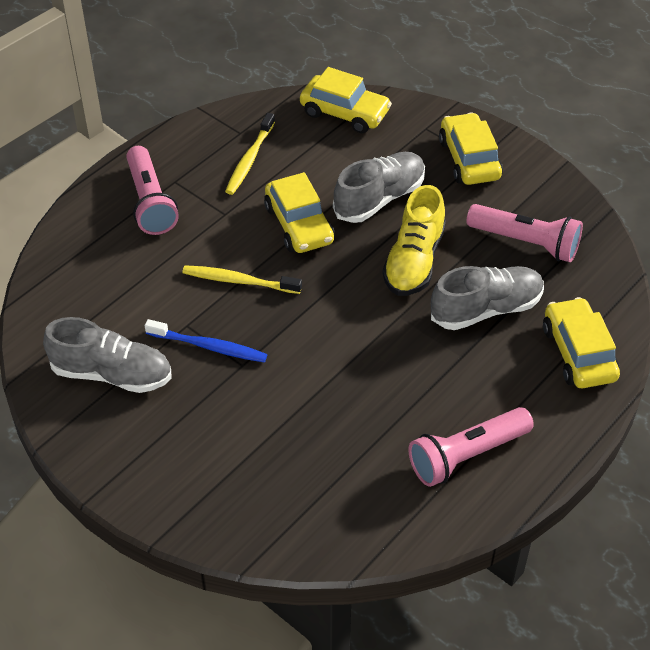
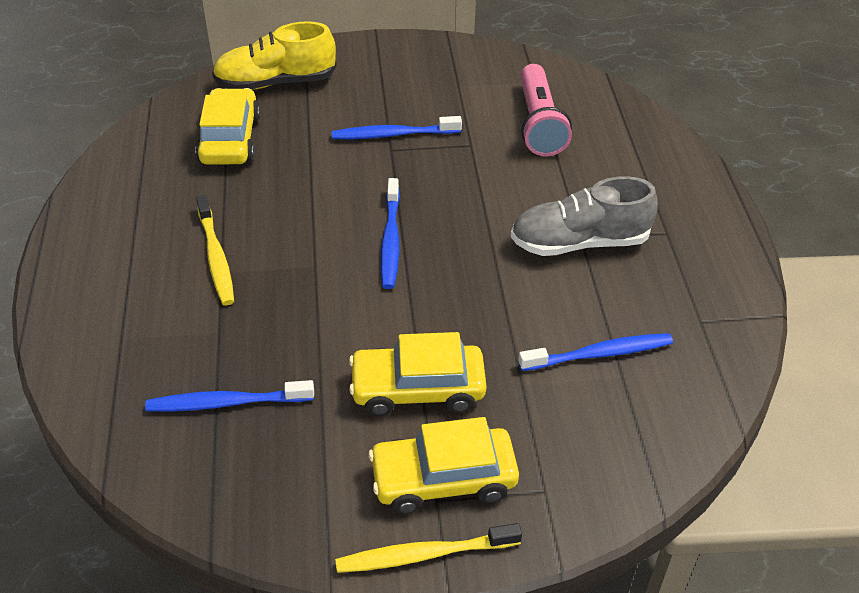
blue toothbrush: [145,319,268,363] = 1 -> [145,380,314,412] [331,116,462,139] [381,178,400,289] [518,333,673,371] = 4
grey shoe: [43,317,172,393] [333,152,425,223] [431,266,544,330] = 3 -> [511,176,658,256] = 1
pink flashlight: [126,146,179,235] [408,407,534,487] [466,204,583,262] = 3 -> [520,64,572,156] = 1
yellow car: [264,172,335,253] [300,67,392,133] [439,112,503,185] [543,297,620,388] = 4 -> [195,88,260,165] [349,332,487,416] [368,417,519,514] = 3

